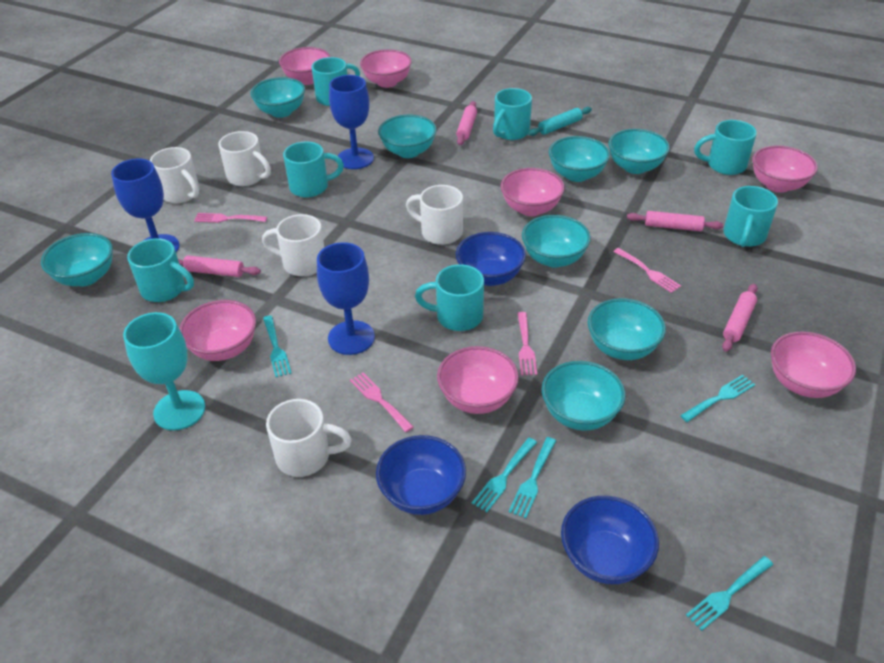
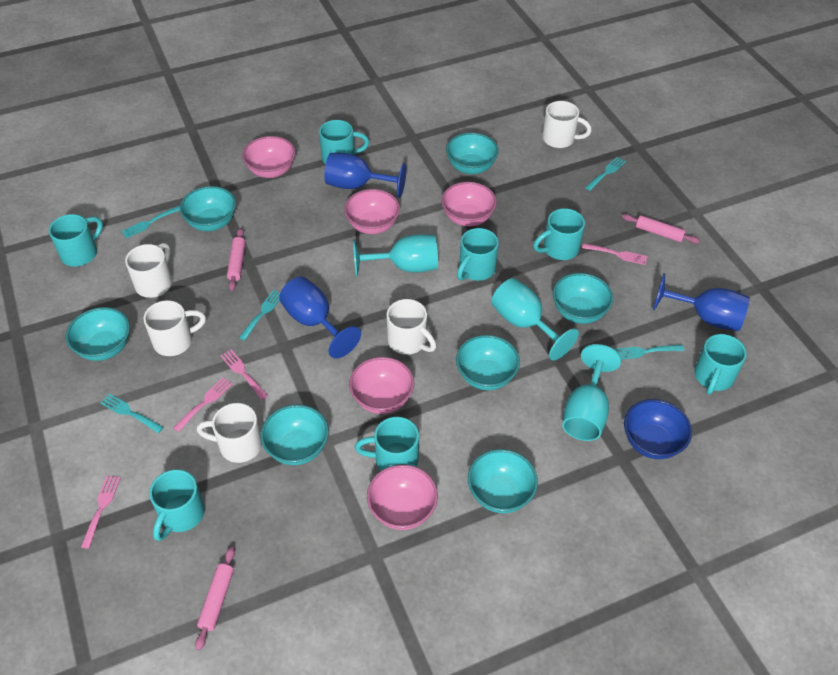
blue bowl: [376,435,466,515] [456,232,526,286] [561,496,659,584] = 3 -> [624,399,692,459] = 1
pink bowl: [179,300,256,361] [279,47,330,85] [360,49,412,88] [437,346,519,414] [501,168,565,216] [752,146,818,193] [771,332,856,398] = 7 -> [242,136,295,178] [344,189,400,234] [349,357,414,414] [367,464,438,530] [441,182,497,226] = 5
pink rolling pin: [178,255,261,277] [456,101,477,146] [627,211,723,232] [722,284,758,352] = 4 -> [195,547,235,651] [227,228,246,291] [622,214,700,244] = 3
turquoise bowl: [41,233,113,286] [250,77,305,118] [378,115,437,158] [522,215,591,267] [541,361,625,431] [549,136,610,182] [588,298,666,360] [608,129,670,174] = 8 -> [66,307,130,361] [180,186,236,231] [260,405,329,465] [446,132,499,174] [456,335,520,390] [468,449,538,513] [553,273,613,324] = 7
turquoise goblet: [123,312,205,430] = 1 -> [353,234,438,276] [491,278,579,360] [562,344,621,441] = 3
turquoise rolling pin: [528,107,592,136] = 1 -> none = 0

